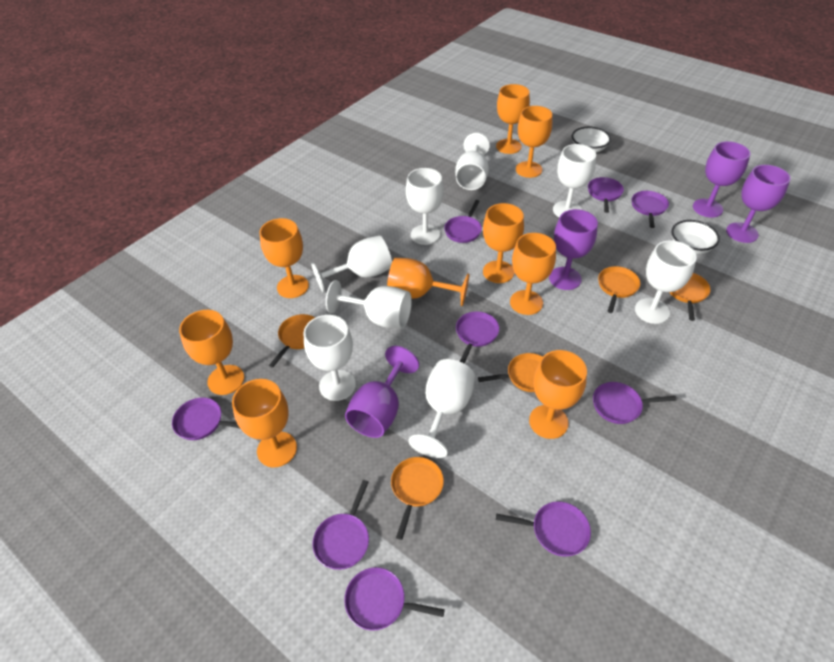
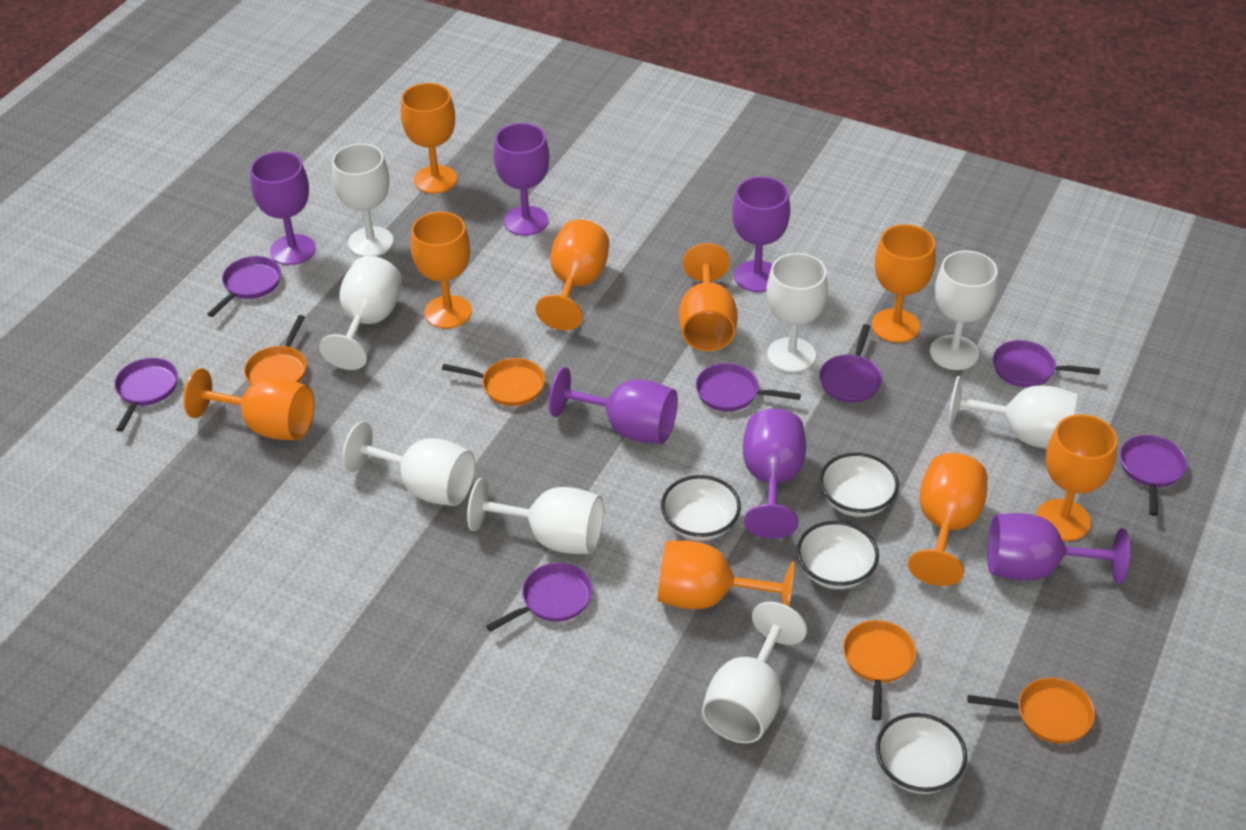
orange pan: [269,314,315,367] [391,457,444,540] [478,353,543,392] [598,266,640,313] [669,273,710,321] = 5 -> [244,315,307,385] [442,358,545,406] [843,620,916,720] [968,678,1095,744] = 4
purple goblet: [345,346,419,438] [549,209,598,290] [693,141,750,218] [726,165,791,243] = 4 -> [250,151,316,265] [494,123,549,236] [549,367,678,444] [732,176,790,292] [743,408,806,539] [987,513,1130,584] = 6
purple pan: [172,397,239,440] [313,480,369,570] [344,567,445,631] [444,200,482,243] [456,311,499,364] [496,501,591,557] [588,177,624,213] [593,382,677,424] [632,191,669,228] = 9 -> [114,358,178,432] [207,256,281,317] [486,563,593,632] [696,363,801,412] [819,324,882,403] [993,340,1100,388] [1120,435,1187,516] = 7
white bowl: [572,127,611,153] [671,220,720,254] = 2 -> [661,475,741,541] [796,521,879,589] [819,453,899,517] [876,713,967,794] = 4

